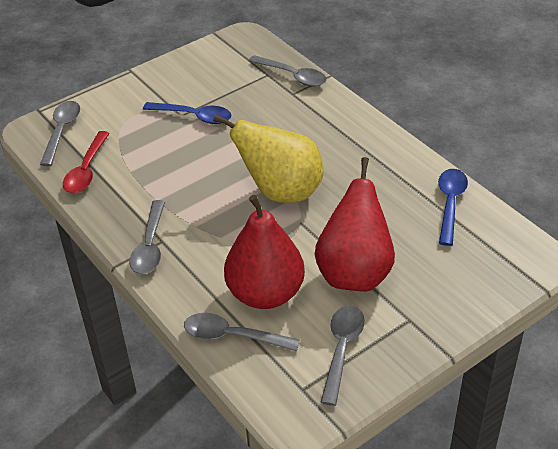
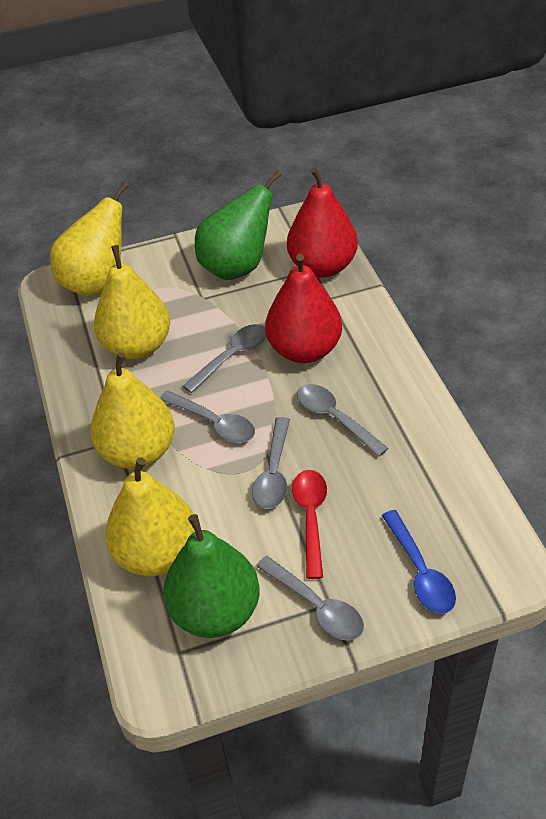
blue spoon: [143,102,231,124] [438,169,468,246] = 2 -> [382,510,456,614] = 1
green pear: none = 0 -> [163,514,260,638] [195,170,282,280] = 2
yellow pear: [213,114,323,203] = 1 -> [50,182,129,297] [90,352,175,469] [94,245,170,359] [105,457,195,576] = 4

